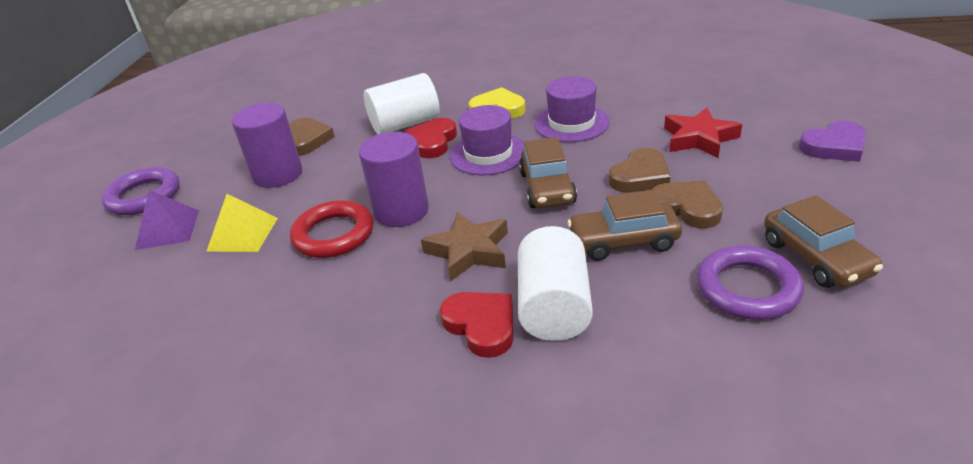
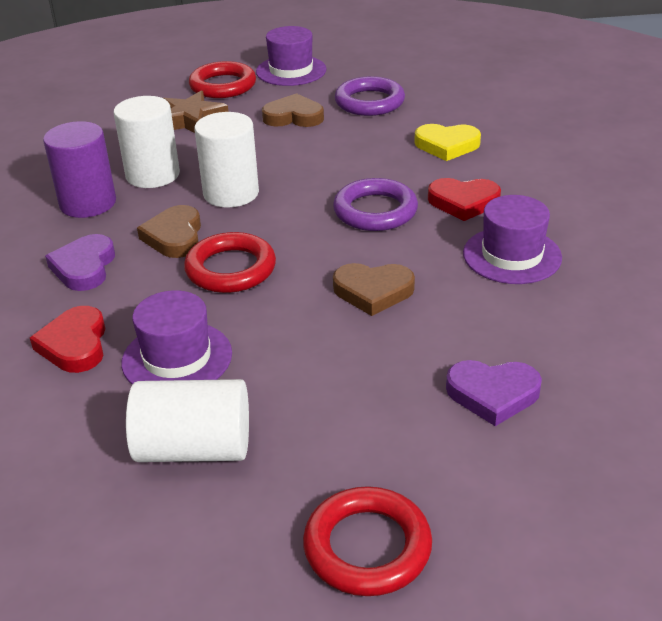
brown car: [519,137,577,208] [567,190,682,261] [764,195,883,288] = 3 -> none = 0
purple cylinder: [231,103,302,188] [359,132,429,227] = 2 -> [43,121,116,218] = 1
purple hat: [450,105,525,175] [535,76,610,142] = 2 -> [122,290,232,385] [256,26,326,86] [463,195,562,284] = 3
purple heart: [799,121,866,162] = 1 -> [45,234,115,291] [446,360,542,426] = 2
purple pyramid: [135,190,199,250] = 1 -> none = 0
red ring: [290,200,374,258] = 1 -> [184,232,276,293] [189,61,256,98] [303,486,432,596] = 3
red star: [664,108,742,158] = 1 -> none = 0
white cylinder: [364,73,440,134] [518,226,593,341] = 2 -> [114,96,180,188] [126,379,249,462] [195,112,259,208] = 3
yellow pyramid: [206,194,278,252] = 1 -> none = 0

